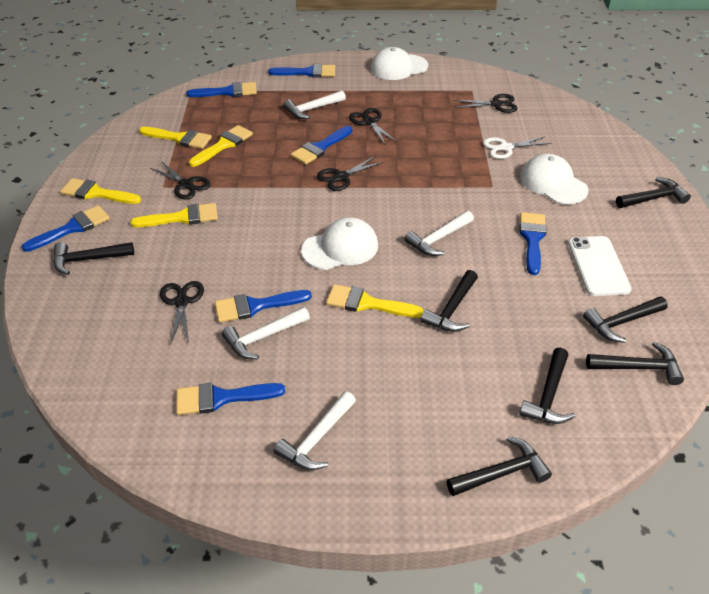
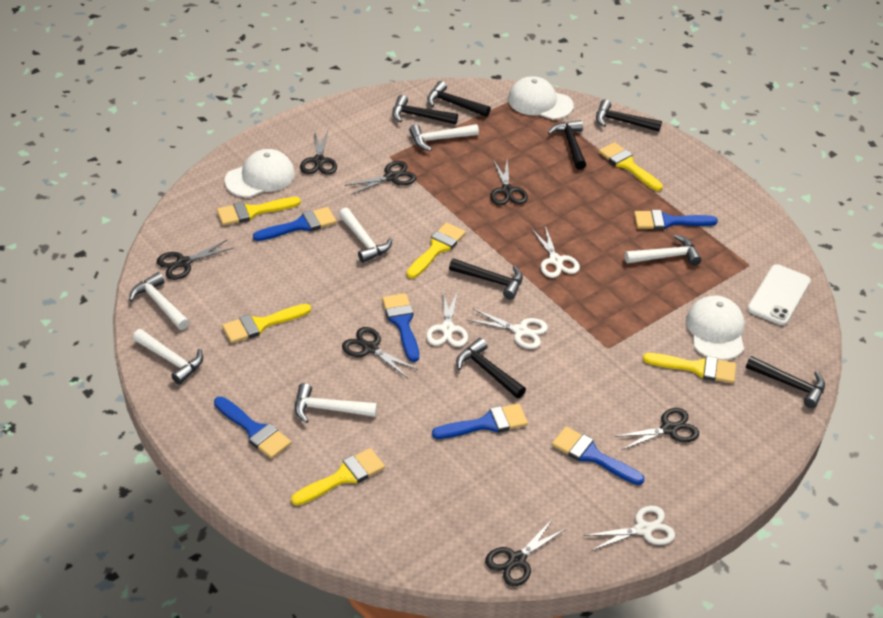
black scissors: [150,161,210,199] [160,281,204,345] [317,156,383,191] [349,108,397,144] [453,94,518,113] = 5 -> [157,239,233,280] [300,130,337,175] [342,327,418,378] [344,161,416,195] [485,519,567,586] [490,159,528,205] [614,408,699,450] = 7
blue brush: [22,205,110,252] [176,383,285,415] [186,82,257,97] [215,290,312,323] [268,64,335,78] [291,126,353,165] [520,212,547,275] = 7 -> [214,396,291,459] [253,207,336,241] [382,293,419,362] [432,403,528,439] [552,427,644,485] [634,210,718,230] = 6
white hammer: [222,307,310,359] [274,391,356,470] [283,90,346,119] [404,211,474,256] = 4 -> [129,272,190,330] [133,329,203,384] [295,383,377,423] [339,207,392,263] [409,124,479,151] [625,235,701,266] = 6
white scissors: [483,136,552,159] = 1 -> [426,290,468,347] [468,309,548,349] [531,226,580,278] [583,506,675,551] = 4
yellow brush: [60,178,141,204] [130,203,218,227] [139,127,212,149] [189,125,253,167] [326,284,423,317] = 5 -> [217,197,301,225] [222,304,311,343] [291,448,385,506] [407,223,466,278] [599,142,663,191] [643,353,736,383] = 6

